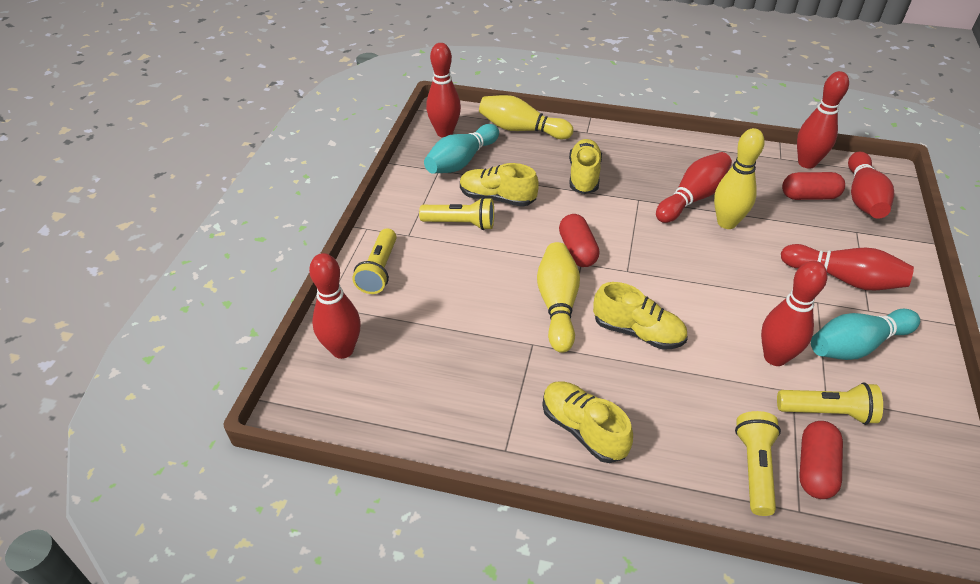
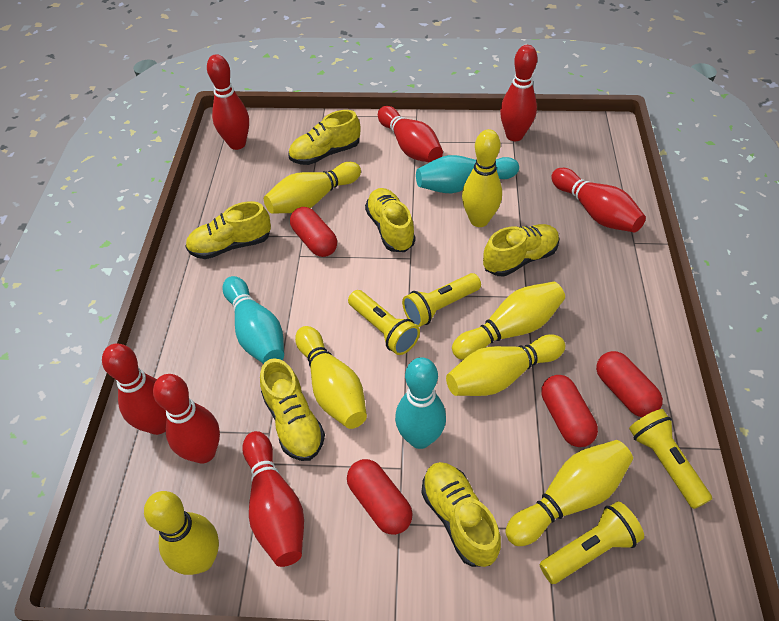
red capsule: [559,214,600,267] [782,172,845,200] [799,421,843,499] = 3 -> [290,207,337,257] [347,459,413,535] [541,375,598,447] [596,351,663,417] = 4
turquoise bowling pin: [424,124,499,174] [811,309,920,360] = 2 -> [222,276,284,364] [395,357,446,449] [416,155,519,193] = 3
yellow bowling pin: [479,95,573,139] [537,242,580,353] [714,128,765,229] = 3 -> [144,491,219,575] [264,162,361,214] [295,326,367,429] [446,334,565,396] [452,282,565,360] [462,129,502,227] [505,440,633,546] = 7
yellow shoe: [460,163,539,207] [542,381,633,463] [569,139,602,194] [593,282,688,350] = 4 -> [185,201,271,259] [260,358,325,461] [289,110,360,165] [365,188,416,252] [421,462,501,567] [483,224,560,277] = 6

